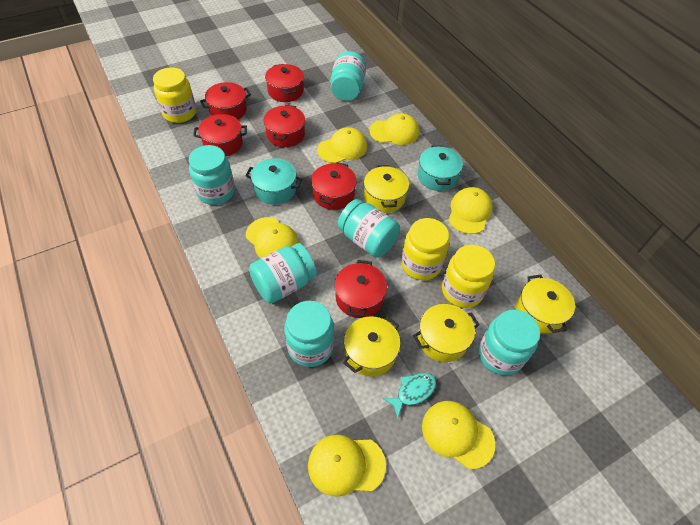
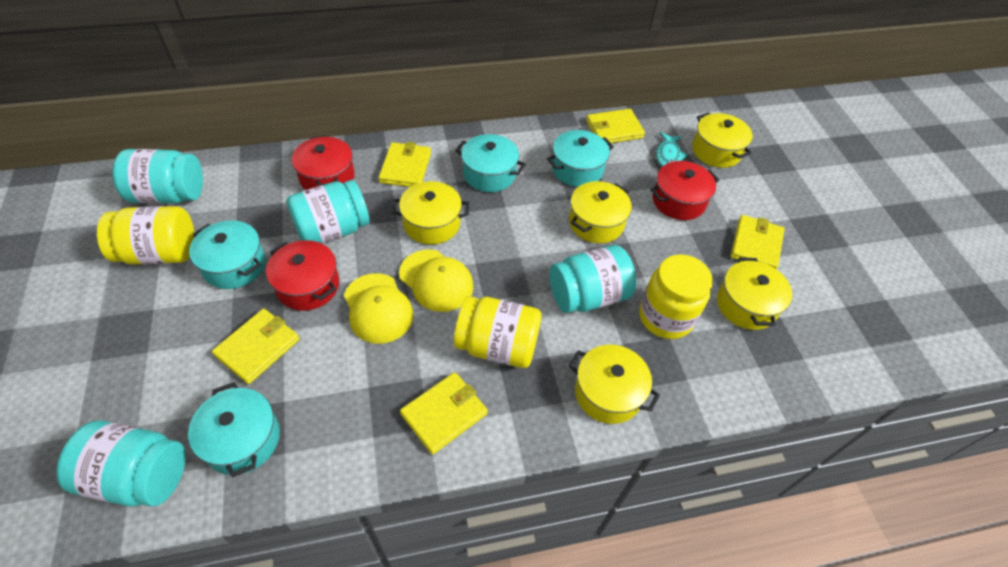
red pot: [193,114,247,156] [200,82,251,119] [264,105,305,147] [265,64,304,102] [311,162,357,210] [334,260,387,318] = 6 -> [266,240,339,311] [292,135,355,190] [650,161,719,220] = 3
turquoise jar: [189,145,235,205] [249,243,317,304] [284,301,334,367] [330,51,366,101] [337,199,400,258] [478,310,540,375] = 6 -> [56,421,186,506] [112,149,203,204] [286,180,370,244] [550,245,636,313] = 4
turquoise pot: [245,158,302,204] [418,145,463,191] = 2 -> [188,382,280,477] [189,221,265,289] [455,134,526,192] [547,130,614,187] = 4
yellow cap: [246,217,299,258] [308,434,386,497] [317,127,367,164] [370,113,419,145] [422,401,495,469] [448,187,493,234] = 6 -> [344,273,413,344] [399,249,473,312] = 2
yellow pot: [343,316,400,376] [364,165,409,213] [413,304,480,362] [516,275,575,334] = 4 -> [391,181,469,245] [568,345,660,424] [569,181,632,243] [692,112,753,168] [717,257,792,330] = 5
yellow wallet: none = 0 -> [212,308,300,384] [378,142,431,187] [400,372,488,455] [586,109,645,143] [730,215,785,269] = 5

